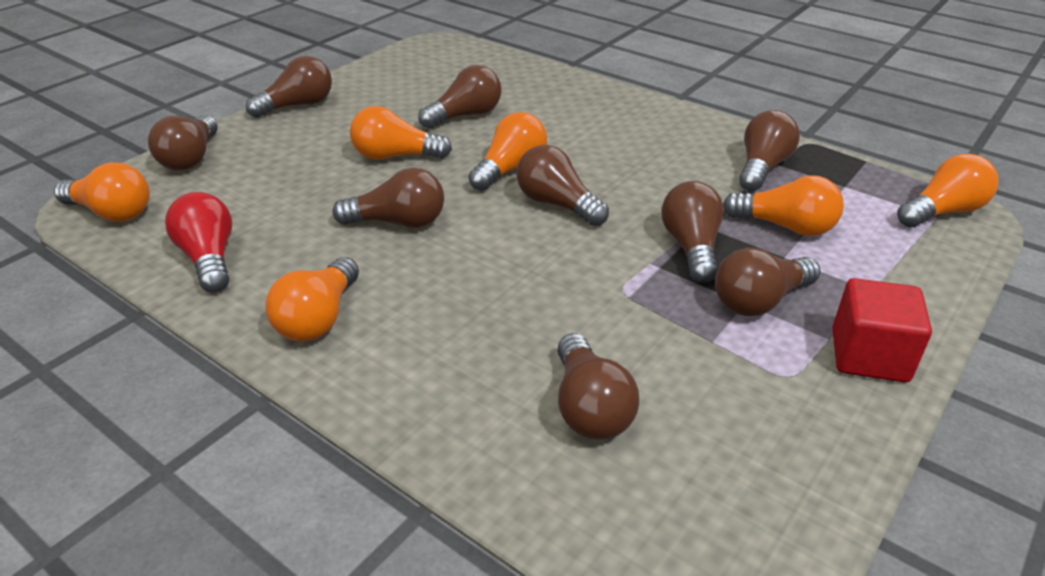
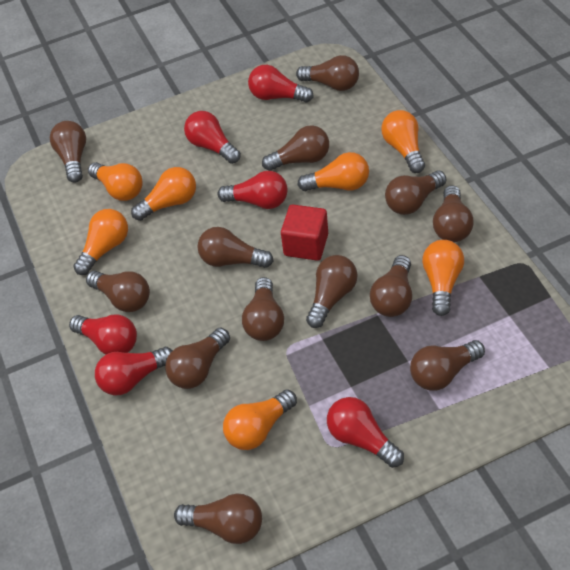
brown light bulb: [148,115,218,170] [246,56,332,118] [333,168,444,228] [418,65,501,129] [516,145,609,226] [557,333,639,440] [661,181,724,283] [715,248,820,316] [739,110,800,191] = 9 -> [50,121,86,183] [86,271,150,312] [165,328,230,389] [174,493,262,544] [197,227,274,268] [242,277,284,341] [262,125,329,171] [296,55,359,91] [306,255,357,328] [370,255,412,317] [385,171,446,215] [410,340,485,391] [433,185,474,242] = 13
orange light bulb: [54,162,150,222] [265,257,359,342] [350,106,452,160] [469,112,547,191] [723,175,844,236] [897,154,999,227] = 6 -> [73,209,128,275] [88,162,143,201] [131,167,196,221] [223,389,297,450] [297,152,369,191] [381,110,425,173] [422,240,464,316] = 7
red light bulb: [165,192,232,292] = 1 -> [69,315,137,355] [95,347,173,395] [184,111,241,164] [218,171,288,209] [248,65,314,103] [327,397,404,468] = 6

